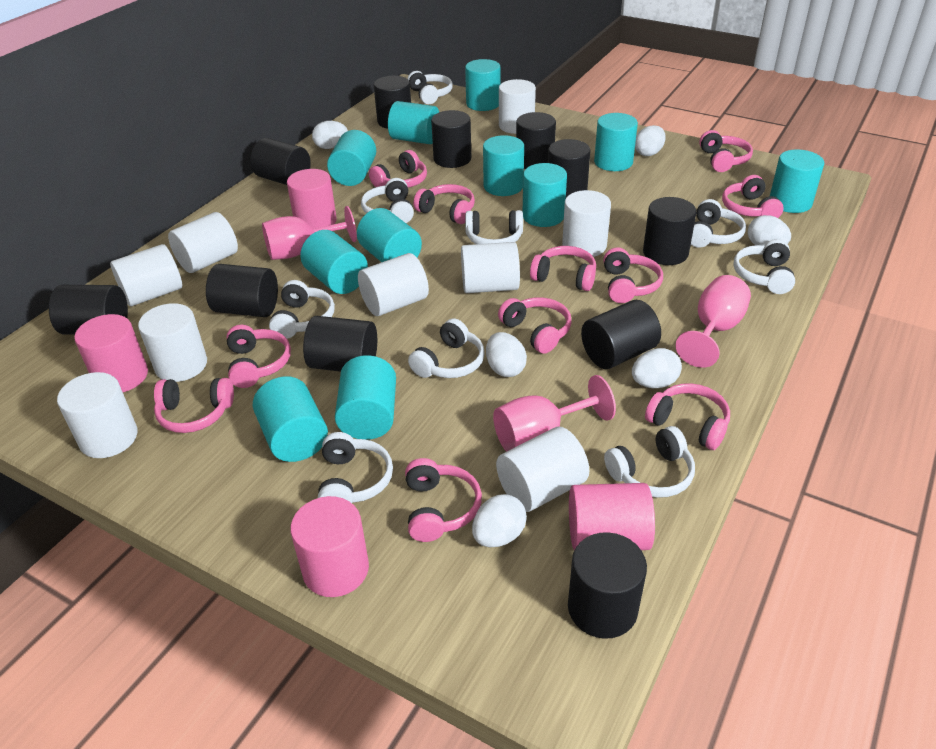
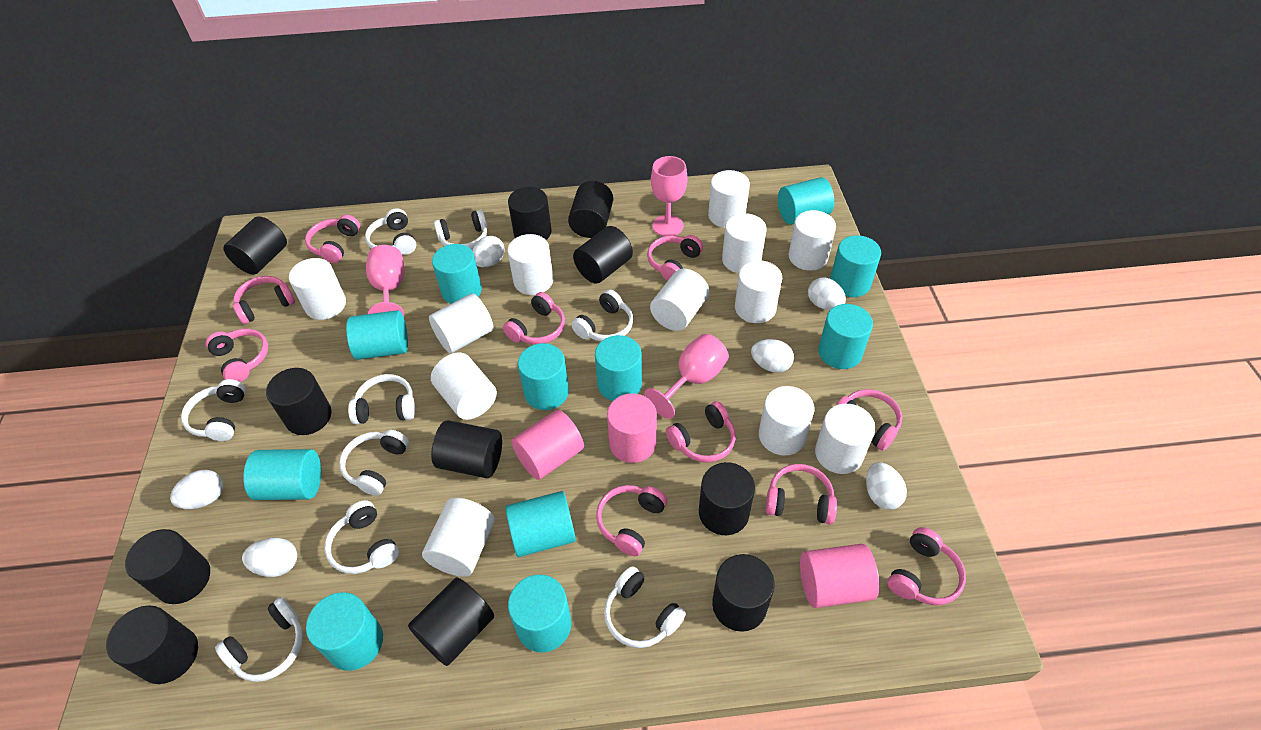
pink cylinder: [74,314,148,392] [287,169,337,229] [290,496,369,597] [569,483,655,550] = 4 -> [511,410,584,480] [607,393,657,463] [800,544,879,608] = 3
pink headphones: [154,378,234,433] [226,325,291,388] [369,150,427,188] [405,458,482,542] [413,184,475,224] [498,297,572,354] [530,246,596,291] [603,247,663,303] [645,383,730,450] [699,130,753,172] [722,175,784,218] = 11 -> [206,329,268,382] [233,276,295,324] [305,215,360,263] [503,292,565,345] [596,485,668,556] [647,235,703,281] [666,401,736,463] [766,464,837,524] [835,389,902,451] [887,527,966,605] = 10
white cylinder: [57,372,138,458] [110,244,182,306] [138,303,207,382] [168,212,238,273] [358,253,429,316] [461,242,520,293] [496,427,589,512] [499,79,536,134] [562,190,611,257] = 9 -> [289,258,346,320] [422,498,495,577] [429,293,494,353] [431,352,497,420] [507,234,553,295] [650,269,709,331] [708,170,750,228] [722,213,767,273] [735,260,782,323] [759,386,815,456] [789,210,836,271] [815,404,876,474] = 12

